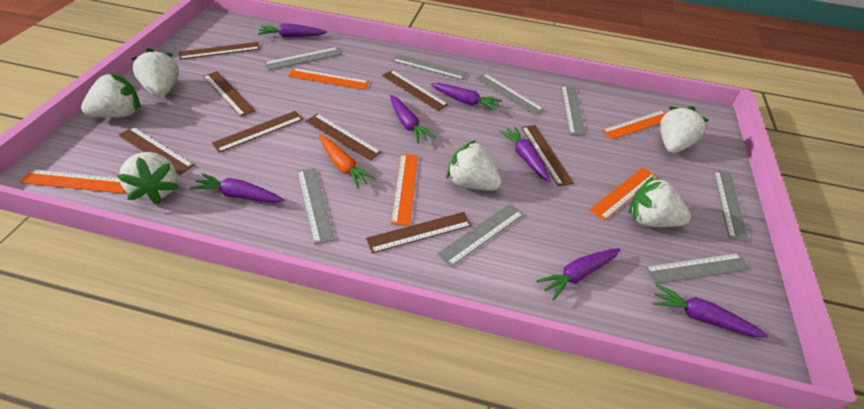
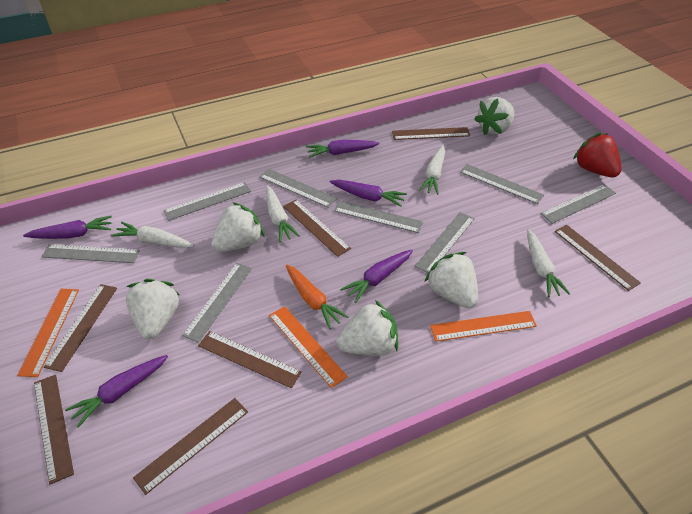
brown ruler: [118,127,195,175] [179,42,260,60] [203,71,256,117] [212,111,303,153] [305,114,382,161] [366,212,472,254] [382,70,448,111] [521,125,574,187] = 8 -> [34,375,74,484] [44,284,117,372] [133,398,248,495] [198,331,302,388] [283,200,351,257] [392,127,470,140] [555,225,641,291] = 7
orange ruler: [20,169,125,193] [288,68,369,90] [391,154,418,226] [589,167,657,220] [602,110,666,140] = 5 -> [17,289,79,377] [269,306,348,388] [430,311,537,342] = 3
purple carrot: [190,173,284,203] [258,24,327,37] [390,95,435,143] [430,83,502,111] [499,126,551,182] [536,248,621,300] [653,284,768,337] = 7 -> [23,216,112,239] [65,355,168,428] [306,140,380,158] [330,180,407,207] [340,250,413,303] = 5
red strawberry: none = 0 -> [573,132,621,177] = 1
white carrot: none = 0 -> [111,222,194,248] [266,186,300,242] [419,145,445,195] [527,229,570,297] = 4
white strawberry: [81,73,140,118] [117,152,179,204] [131,48,179,97] [446,140,502,190] [629,176,691,227] [660,106,709,153] = 6 -> [126,279,180,339] [211,202,265,252] [337,300,398,356] [424,252,478,308] [474,97,514,135] = 5

